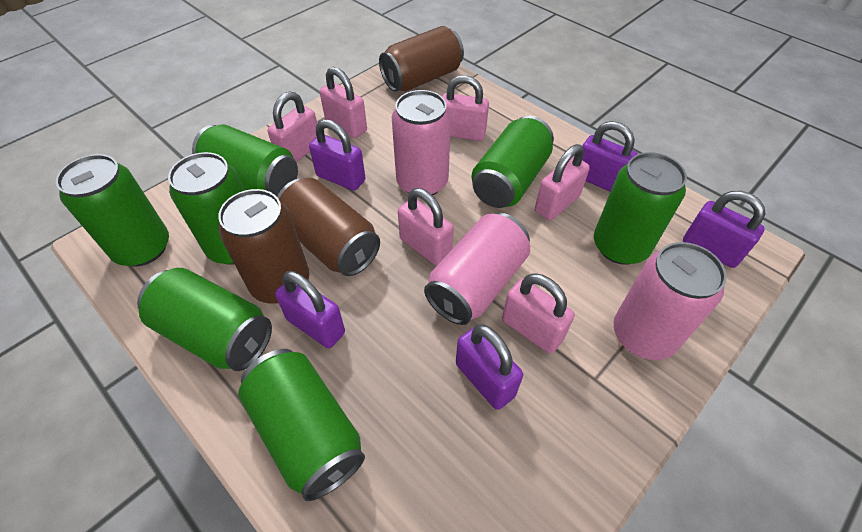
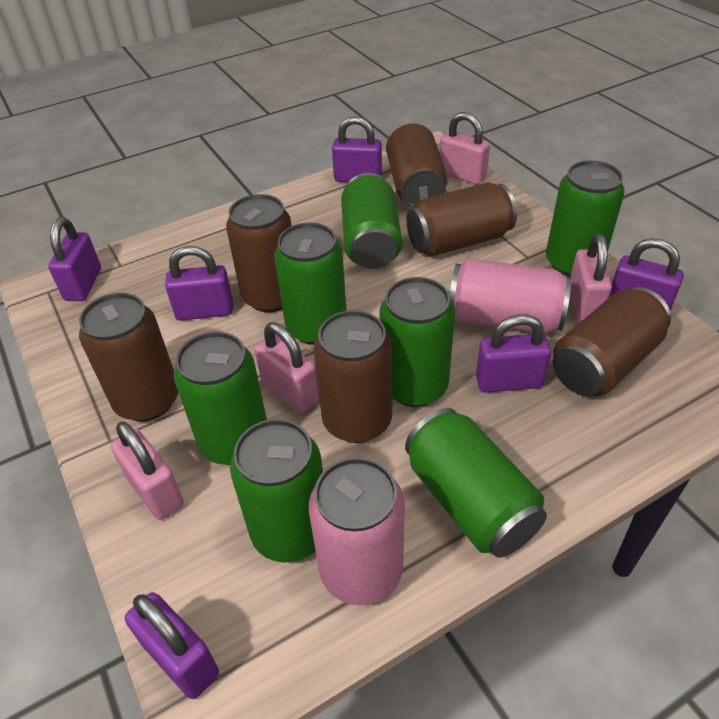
brown can: [218,189,309,304] [277,178,380,276] [379,26,464,92] = 3 -> [79,293,178,421] [226,194,292,312] [313,310,392,443] [386,124,448,208] [407,182,517,257] [553,287,671,396] = 6
pink can: [392,90,451,195] [424,213,530,325] [613,242,727,360] = 3 -> [309,457,405,605] [450,258,571,334] = 2
pink padlock: [268,92,317,162] [320,67,367,138] [398,188,454,266] [442,75,489,141] [502,273,575,353] [535,144,590,220] = 6 -> [111,422,184,520] [255,323,319,413] [439,112,490,185] [570,234,612,323] = 4
purple padlock: [275,271,345,348] [309,119,365,191] [456,324,523,410] [582,121,638,192] [683,191,766,268] = 5 -> [48,217,101,301] [125,592,219,699] [165,246,233,321] [332,116,382,182] [476,314,551,393] [609,238,684,311] = 6

